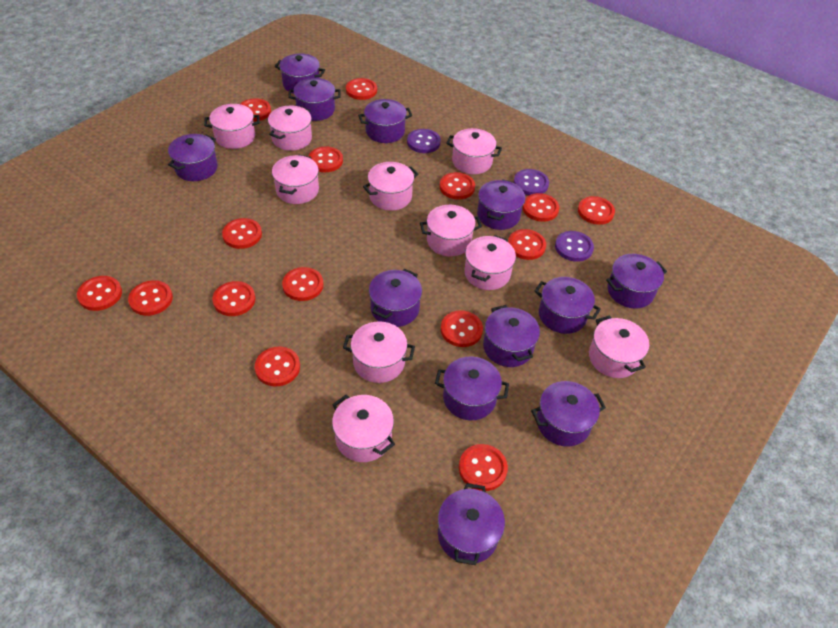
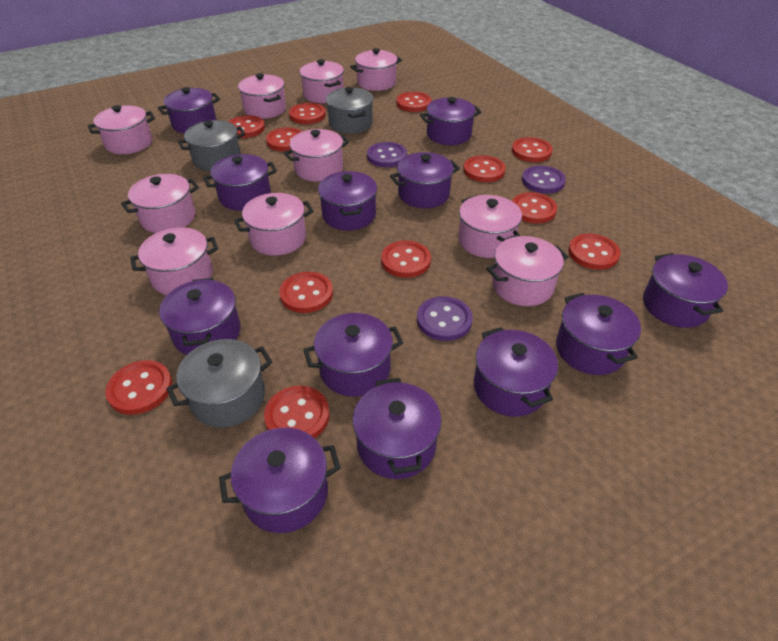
grey pot: none = 0 -> [167,339,273,428] [178,120,246,171] [326,87,374,134] = 3
red button: [77,276,122,311] [128,280,173,316] [212,281,255,316] [222,218,262,249] [240,98,271,122] [255,347,300,386] [282,267,324,301] [308,146,343,172] [346,78,377,100] [439,172,475,200] [441,310,483,347] [459,444,508,491] [508,229,546,260] [522,193,559,222] [578,196,615,225] = 15 -> [105,360,172,415] [228,115,265,138] [264,386,330,438] [266,127,303,151] [279,272,333,313] [289,103,326,124] [381,241,431,278] [396,92,432,112] [463,155,506,182] [512,137,553,162] [512,192,557,223] [568,234,621,270] = 12

